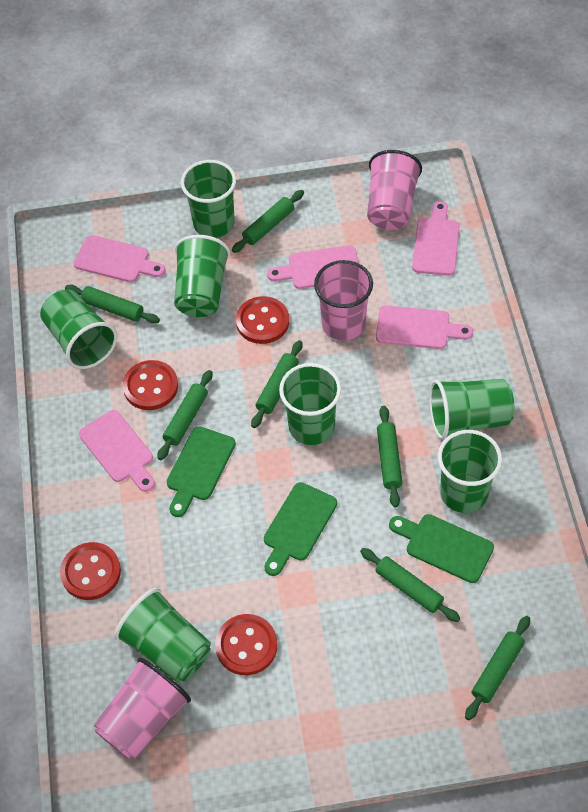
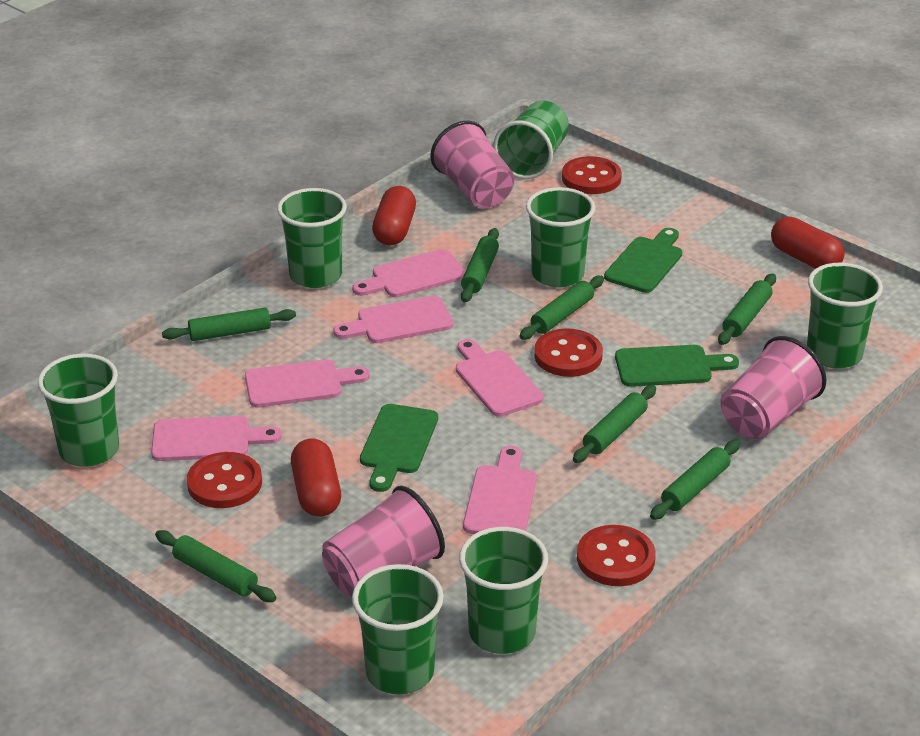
pink cutting board: [74,235,166,282] [79,410,155,492] [267,245,359,289] [376,305,473,349] [412,201,460,276] = 5 -> [151,416,282,461] [245,360,370,407] [333,296,454,343] [352,249,465,297] [456,339,544,417] [463,446,537,534] = 6
red capsule: none = 0 -> [291,439,341,517] [372,186,416,245] [771,217,845,269] = 3

